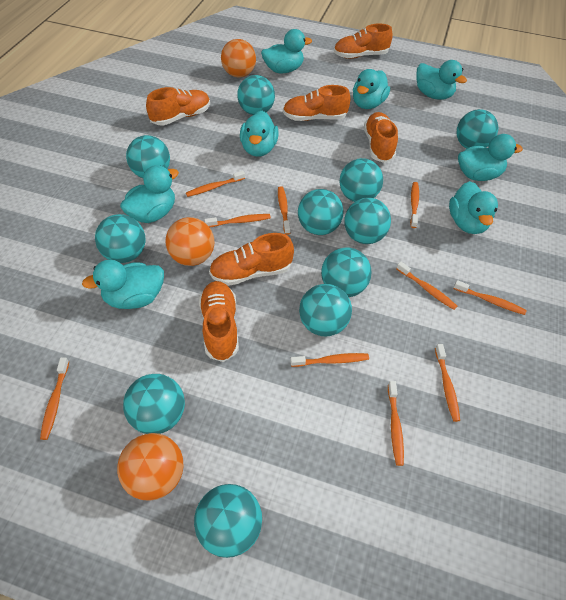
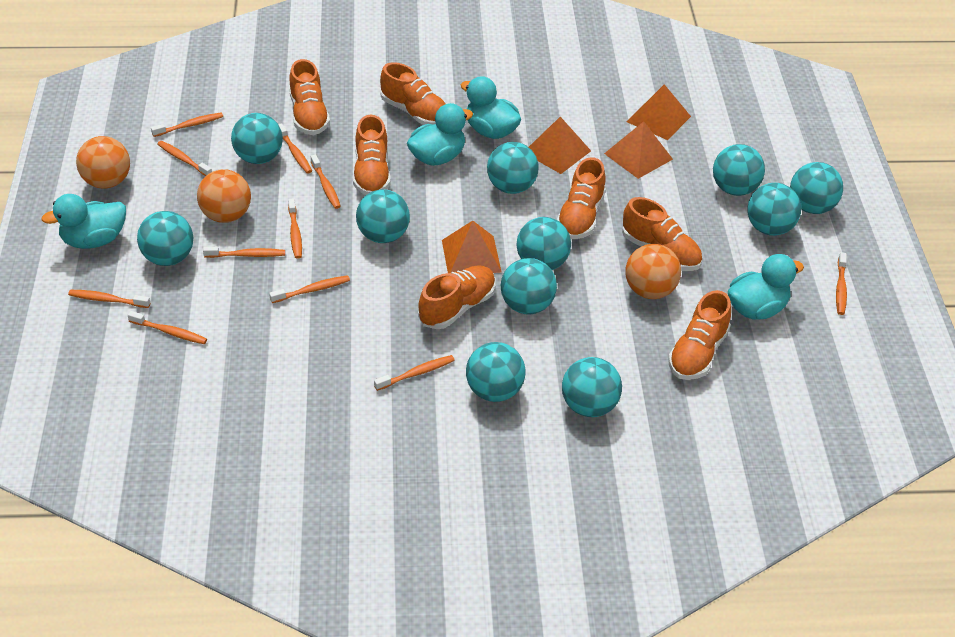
orange pyramid: none = 0 -> [442,221,502,273] [529,117,591,174] [604,121,673,179] [627,84,691,140] = 4
orange shoe: [146,87,210,125] [199,281,239,362] [209,233,294,286] [283,85,350,121] [334,24,393,59] [364,112,398,163] = 6 -> [289,59,330,135] [353,115,391,195] [380,62,446,125] [418,265,496,329] [557,157,606,239] [622,197,702,271] [668,290,731,380] = 7
orange toothbrush: [40,357,69,440] [186,171,245,197] [204,214,271,227] [278,186,290,235] [290,353,369,367] [388,381,404,466] [396,262,457,310] [410,182,419,228] [435,344,460,422] [453,280,527,315] = 10 -> [68,290,150,308] [128,311,207,344] [151,112,223,137] [157,141,212,176] [203,246,285,258] [269,275,350,303] [278,123,312,174] [288,199,302,259] [311,155,341,209] [374,355,455,391] [836,252,847,315] = 11
turquoise duck: [82,259,164,309] [120,165,179,223] [240,111,279,157] [261,29,312,73] [353,69,390,109] [416,60,467,100] [449,181,498,234] [458,134,523,181] = 8 -> [41,194,126,249] [407,103,473,166] [461,76,521,139] [728,254,804,320] = 4

